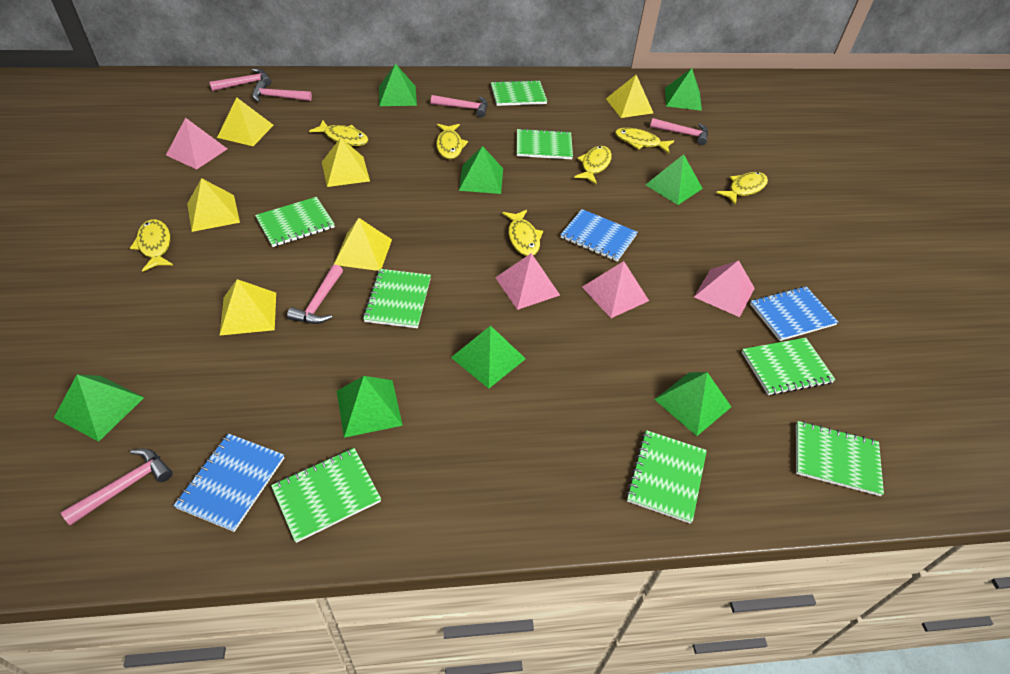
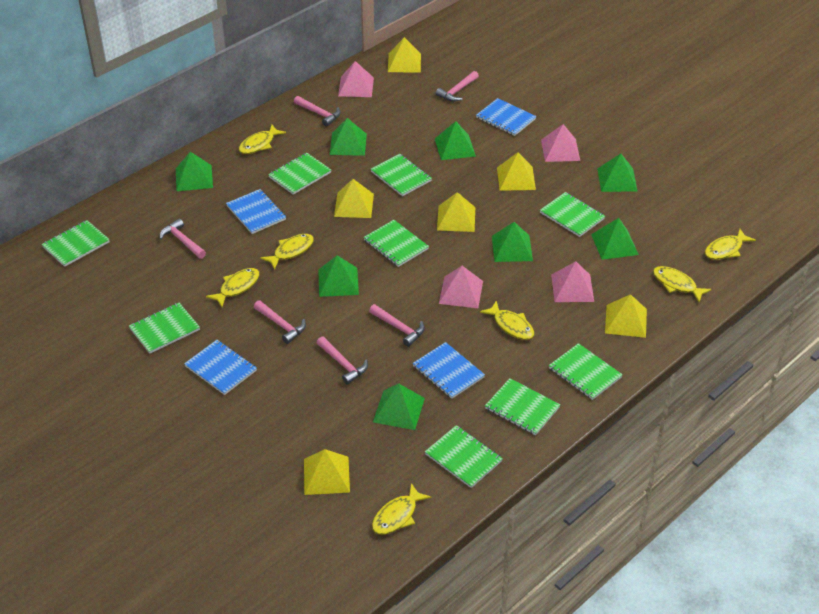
blue notebook: [173,434,284,532] [561,209,638,262] [750,286,838,341] = 3 -> [184,340,257,395] [226,189,286,234] [413,342,485,399] [476,98,536,136] = 4
green notebook: [255,197,335,247] [271,448,381,543] [363,269,431,328] [491,80,547,106] [517,128,573,159] [626,430,707,524] [742,338,836,395] [796,421,884,496] = 8 -> [42,220,110,267] [129,303,200,354] [268,153,331,195] [363,220,429,267] [371,154,432,196] [425,425,503,488] [485,378,560,435] [540,192,605,237] [549,343,623,400] = 9

